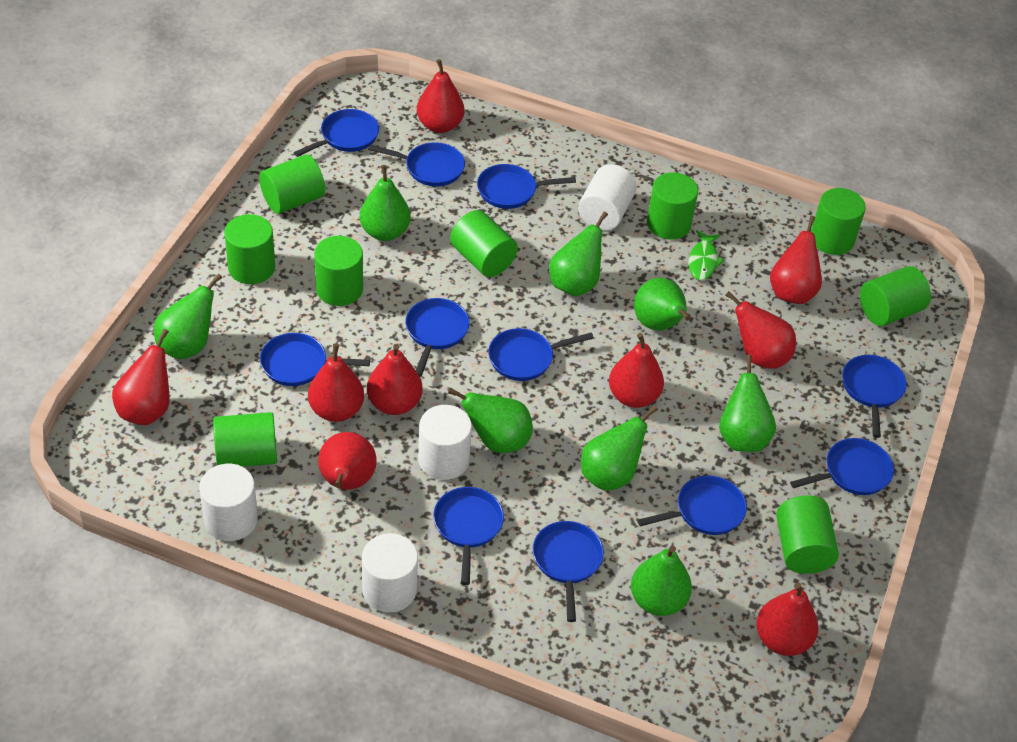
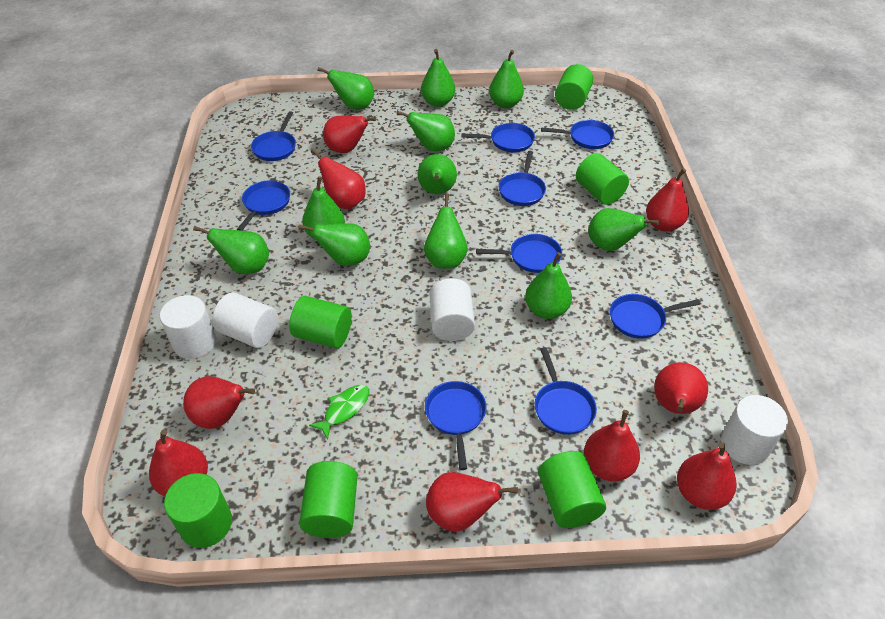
blue pan: [260,333,370,386] [294,109,379,157] [368,142,465,186] [406,298,470,377] [433,487,504,585] [477,164,576,209] [488,328,594,381] [533,521,604,622] [637,475,747,535] [790,438,894,495] [842,355,907,438] = 11 -> [237,180,290,231] [251,111,296,161] [425,381,487,470] [461,123,535,152] [476,234,562,273] [499,151,546,206] [535,347,597,435] [541,120,614,149] [610,294,701,339] = 9
green cylinder: [213,412,277,467] [224,214,275,284] [259,155,325,214] [314,236,363,306] [450,210,518,277] [647,172,698,240] [776,495,839,574] [811,188,866,255] [860,266,931,326] = 9 -> [164,473,232,548] [289,296,352,348] [299,461,358,538] [538,451,606,528] [555,64,593,110] [576,153,629,205] = 6
green pear: [154,273,222,359] [360,165,411,241] [448,388,533,453] [549,212,608,296] [581,405,658,491] [631,545,692,616] [634,278,691,331] [719,355,776,452] = 8 -> [193,226,269,274] [298,223,370,266] [302,176,345,240] [317,67,374,110] [397,111,455,151] [417,154,457,194] [421,49,455,107] [424,193,468,269] [489,50,524,108] [525,252,572,319] [588,208,659,251] = 11

